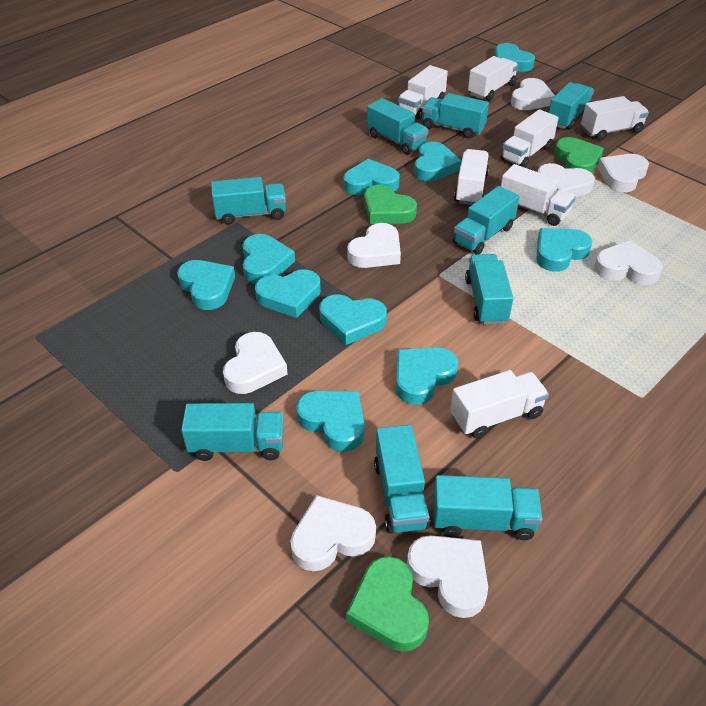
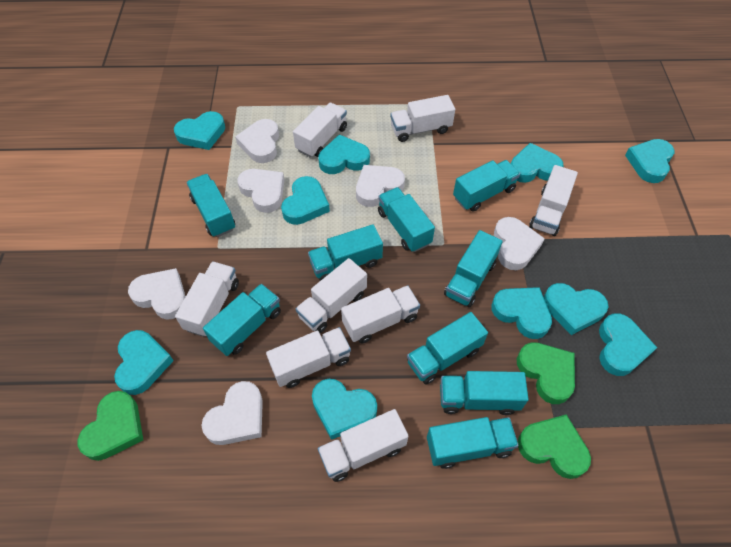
white heart: [223,332,288,394] [290,495,376,571] [347,223,401,268] [407,535,488,618] [511,78,555,110] [537,163,595,197] [594,240,663,285] [598,154,649,192] = 8 -> [128,268,186,320] [202,381,263,445] [235,119,279,163] [237,169,284,213] [356,165,405,207] [494,217,545,270] = 6
white truck: [398,65,448,120] [450,370,549,439] [454,149,489,205] [468,56,518,101] [501,109,559,168] [501,164,576,226] [581,96,649,140] = 7 -> [175,261,239,337] [266,327,351,388] [293,103,347,158] [296,258,367,333] [318,409,408,482] [341,285,420,343] [390,95,455,142] [529,165,578,236] = 8

